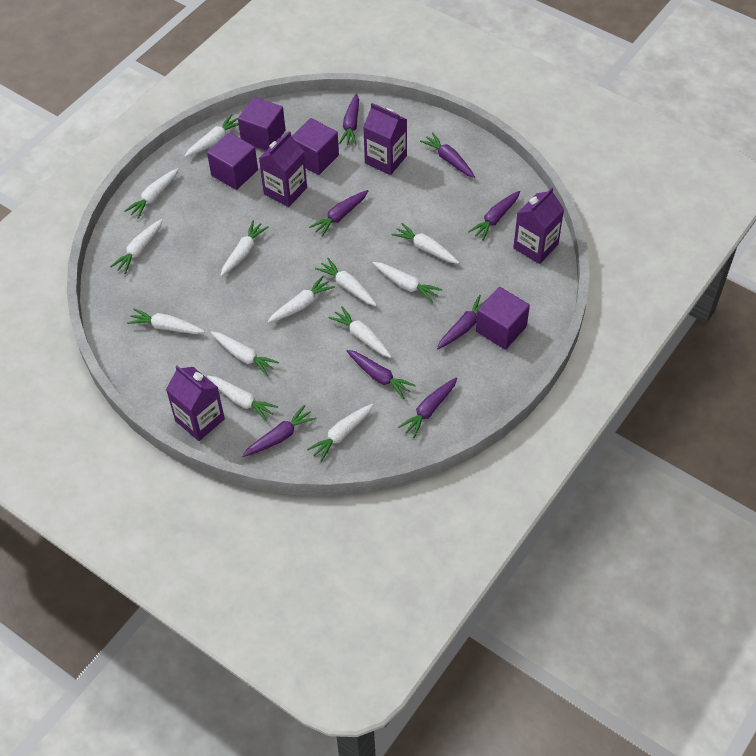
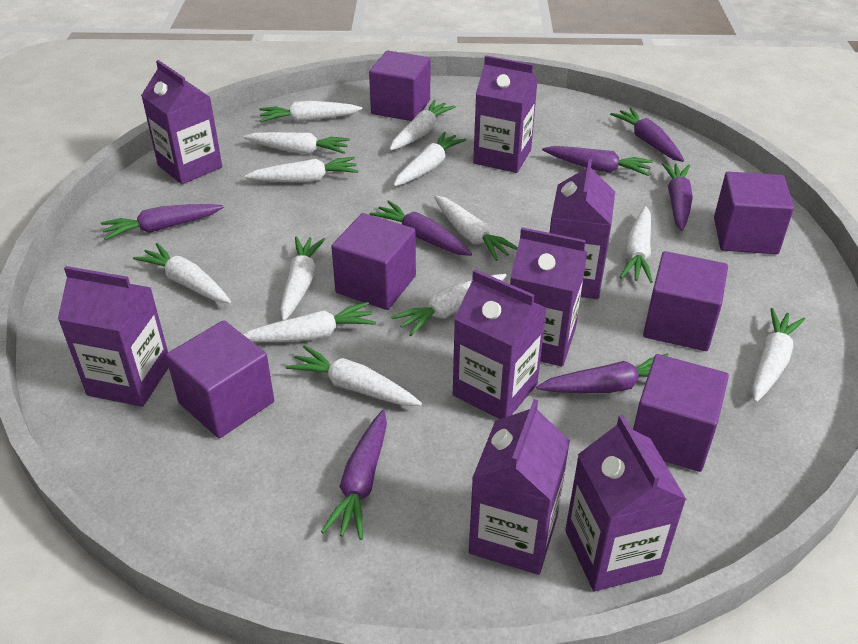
purple carrot: [242,405,317,457] [309,190,368,237] [339,94,359,146] [346,350,416,399] [398,378,457,438] [420,132,475,178] [437,295,486,349] [468,191,520,241] = 8 -> [101,204,224,240] [321,410,387,540] [370,200,472,256] [536,354,668,393] [542,146,653,176] [610,108,684,162] [662,163,693,231] = 7
purple carton: [166,365,225,441] [259,131,307,207] [363,103,407,175] [513,187,564,264] = 4 -> [58,266,169,407] [141,60,222,184] [453,269,547,419] [469,399,570,575] [473,56,538,173] [510,227,587,367] [550,159,615,299] [565,415,687,591] = 8
purple cube: [207,132,258,190] [238,97,285,150] [292,118,339,175] [476,287,530,350] = 4 -> [166,320,274,438] [331,213,416,310] [369,50,430,121] [633,354,729,472] [643,251,728,351] [714,172,794,254] = 6

